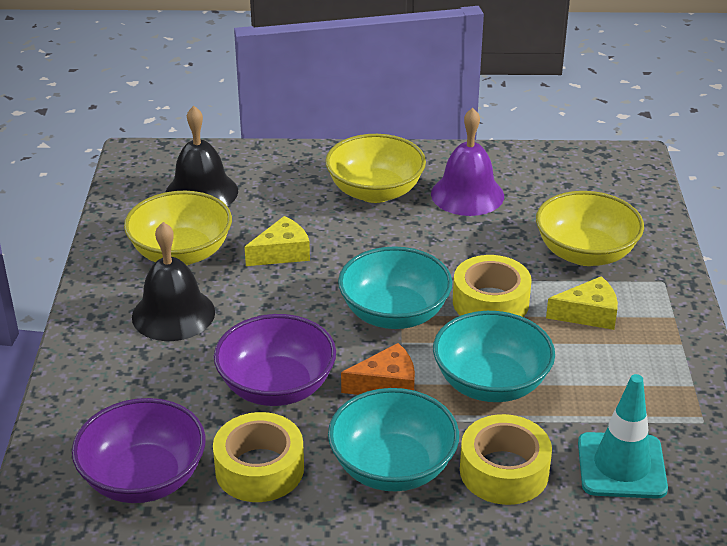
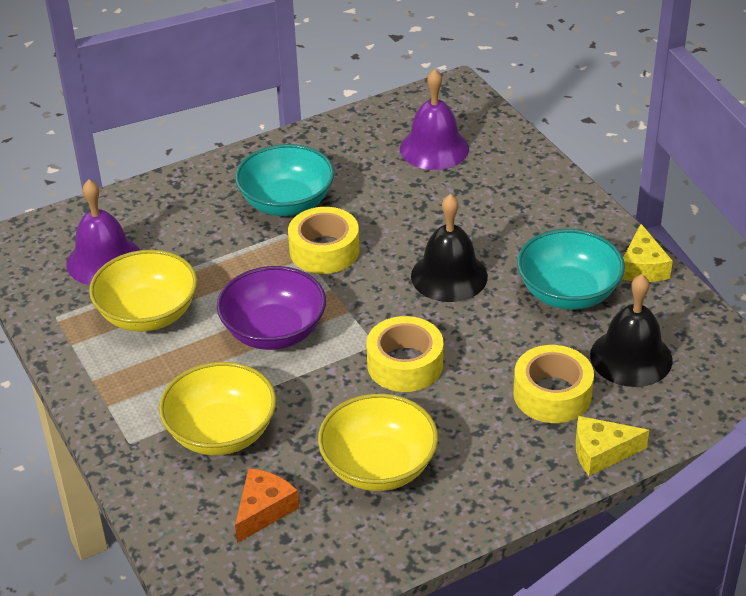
purple bell: [431,108,504,216] = 1 -> [66,180,140,285] [400,69,469,170] = 2
purple bowl: [72,398,206,503] [214,314,336,406] = 2 -> [217,266,326,350] = 1
turquoise bowl: [328,388,459,492] [338,246,452,329] [433,311,555,402] = 3 -> [235,144,334,216] [517,229,625,309] = 2
turquoise traffic cone: [578,374,668,499] = 1 -> none = 0

